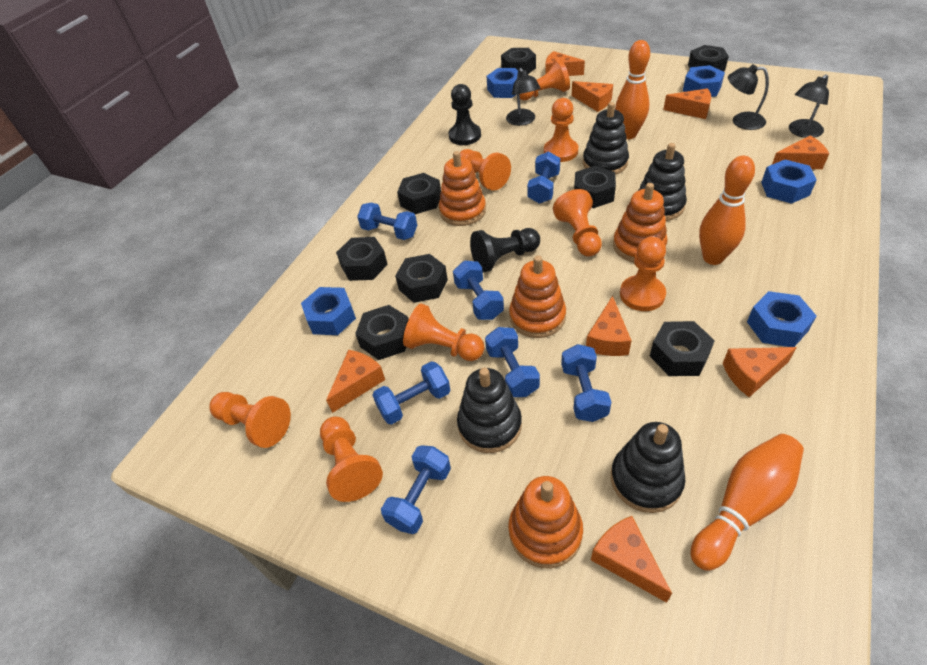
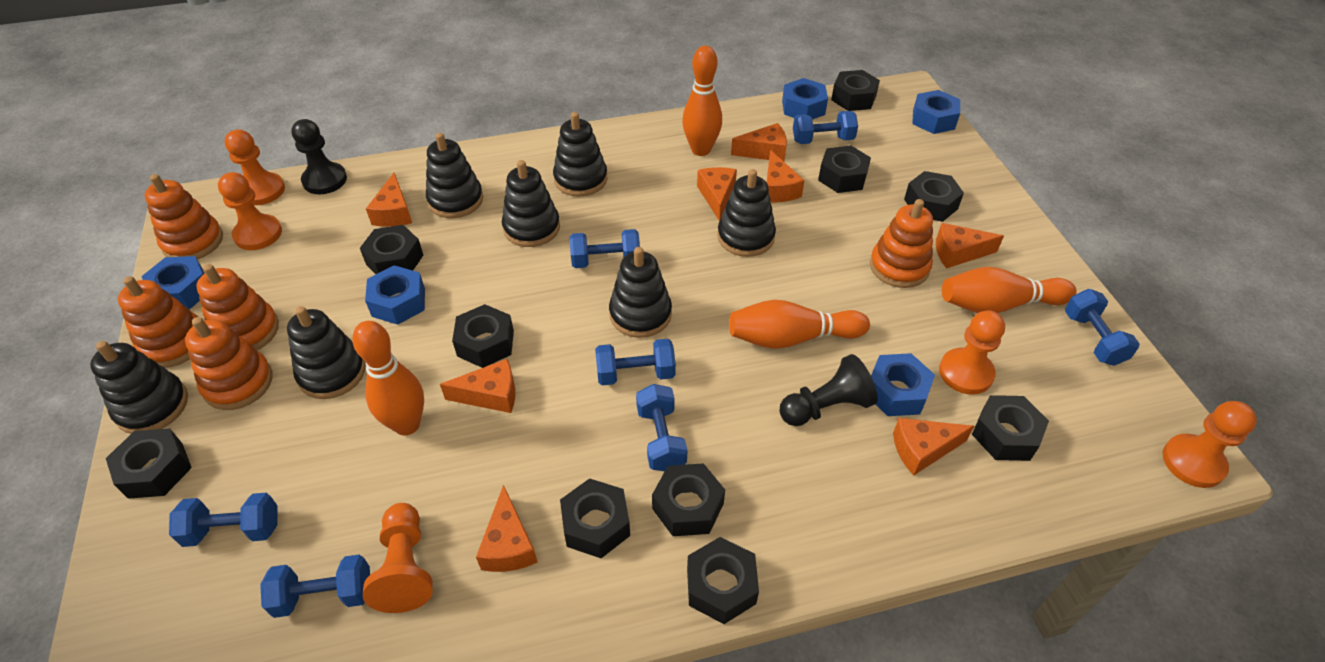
black lamp: [506,68,541,126] [728,64,769,130] [789,74,829,138] = 3 -> none = 0
black nut: [336,237,388,281] [355,305,409,360] [395,254,448,303] [397,173,441,214] [501,48,536,74] [574,166,616,208] [650,321,715,376] [688,45,729,72] = 8 -> [106,428,192,499] [360,225,423,274] [452,304,514,368] [560,478,630,558] [652,463,725,536] [687,537,759,624] [818,146,871,193] [831,70,880,111] [904,171,964,222] [972,395,1049,461] = 10
black stacking toy: [457,368,522,453] [583,102,629,175] [611,422,685,513] [638,143,687,221] = 4 -> [90,341,188,434] [287,306,366,399] [426,133,483,218] [502,160,560,247] [553,112,608,197] [609,247,672,338] [717,169,776,257] = 7
orange bowling pin: [615,40,650,139] [691,434,804,571] [699,155,755,265] = 3 -> [352,321,424,436] [682,46,722,156] [729,300,870,349] [942,267,1077,313] = 4
orange pawn: [209,392,291,448] [320,416,383,502] [403,303,485,361] [460,149,511,191] [520,59,570,100] [544,98,578,162] [553,189,602,257] [620,237,666,311] = 8 -> [218,172,282,250] [224,129,285,205] [363,503,433,613] [939,310,1005,395] [1163,401,1257,488] = 5
orange stacking toy: [439,151,486,226] [509,256,566,338] [509,476,583,568] [613,183,668,262] = 4 -> [118,276,198,368] [144,174,223,259] [185,317,272,410] [196,264,279,350] [870,199,933,288] = 5

